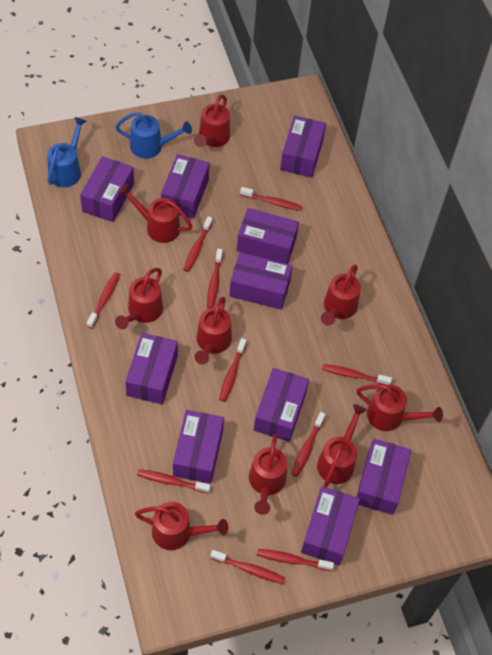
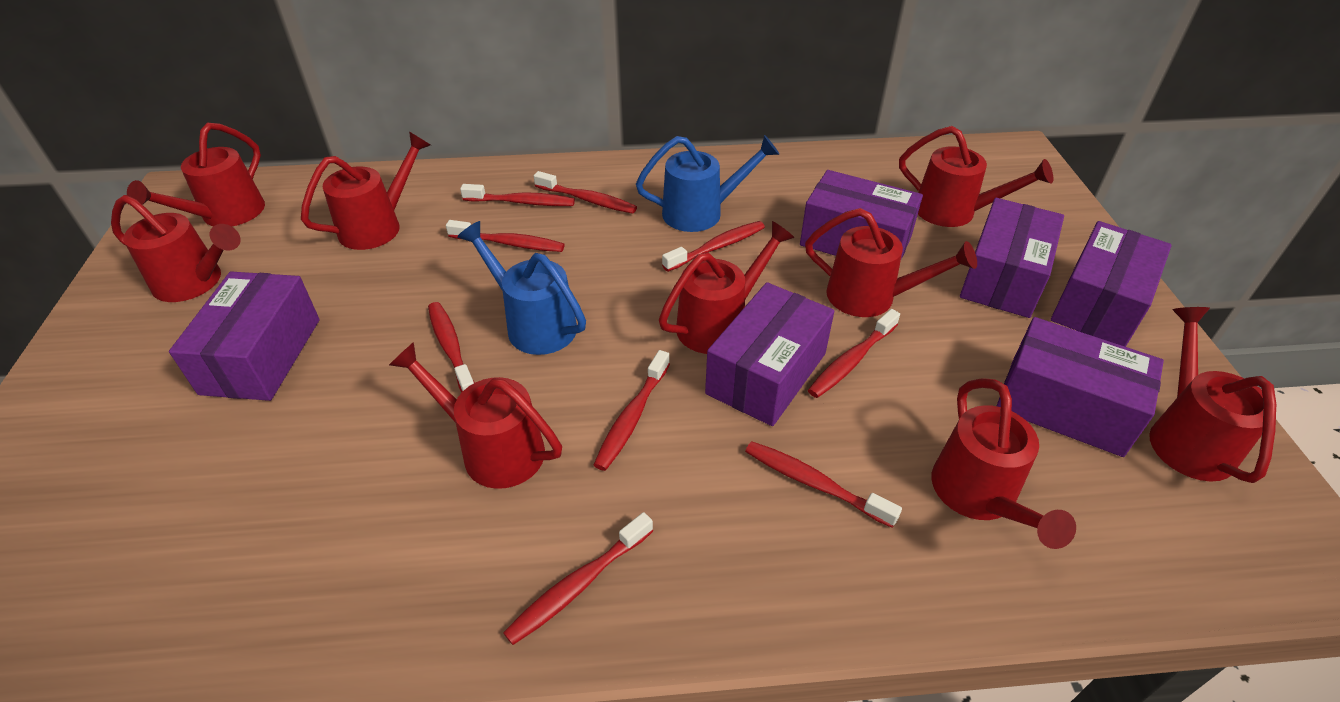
purple box: [80,156,134,222] [125,333,178,404] [161,154,210,219] [173,410,224,484] [229,252,293,310] [237,208,299,264] [254,368,309,442] [280,116,326,178] [301,486,360,565] [356,439,411,515] = 10 -> [169,271,320,401] [705,282,834,426] [800,170,923,259] [960,198,1064,318] [997,317,1164,457] [1051,221,1172,347] = 6
red toothbrush: [87,272,120,328] [137,469,211,494] [183,216,213,272] [207,249,223,308] [210,550,285,584] [219,338,246,402] [240,187,303,211] [257,549,334,571] [291,412,326,477] [322,364,392,385] = 10 -> [428,302,475,392] [446,220,565,252] [460,184,575,206] [503,512,653,645] [534,171,637,214] [594,350,670,471] [662,221,765,272] [745,441,902,528] [808,309,900,398] = 9

